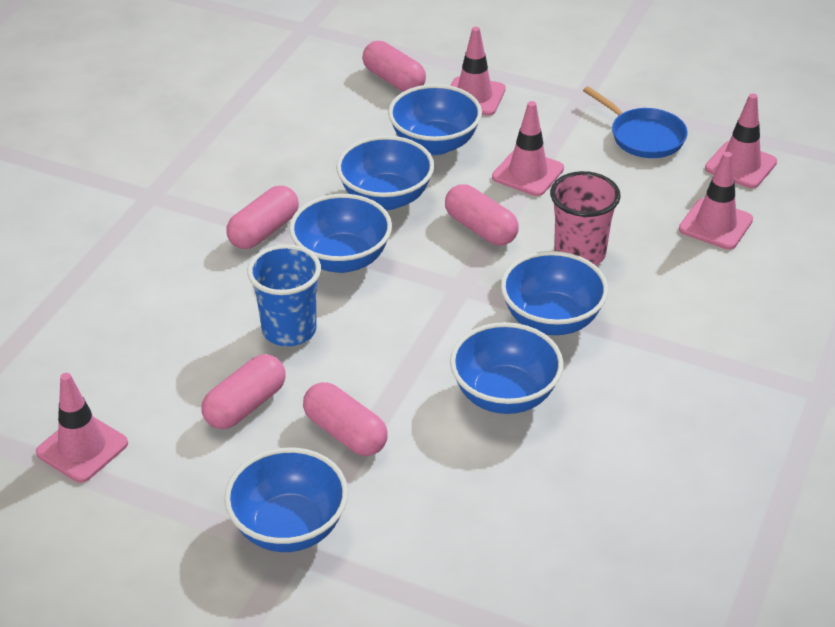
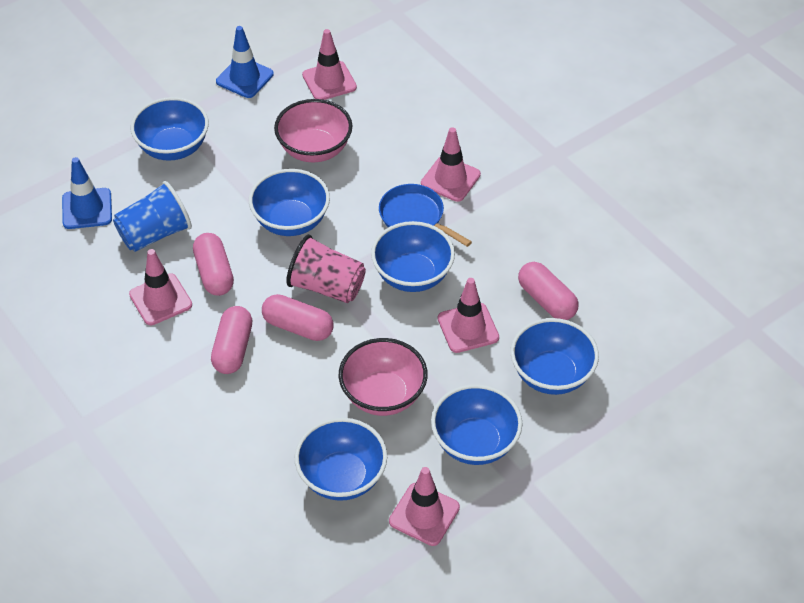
blue traffic cone: none = 0 -> [62,157,112,229] [216,26,274,98] = 2
pink bowl: none = 0 -> [274,99,352,162] [339,338,428,416] = 2
pink capsule: [202,354,285,429] [226,186,299,249] [303,382,388,456] [362,41,426,92] [445,184,519,245] = 5 -> [193,233,234,296] [211,306,252,374] [262,294,333,341] [518,262,579,320] = 4

